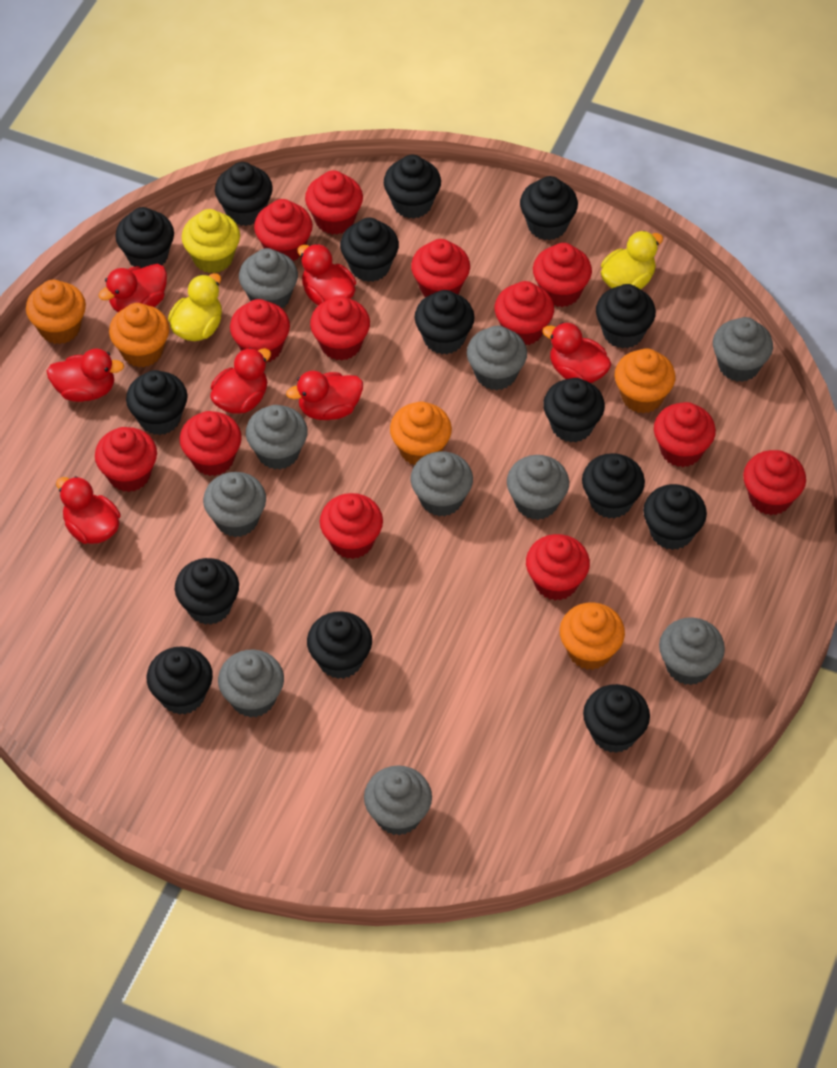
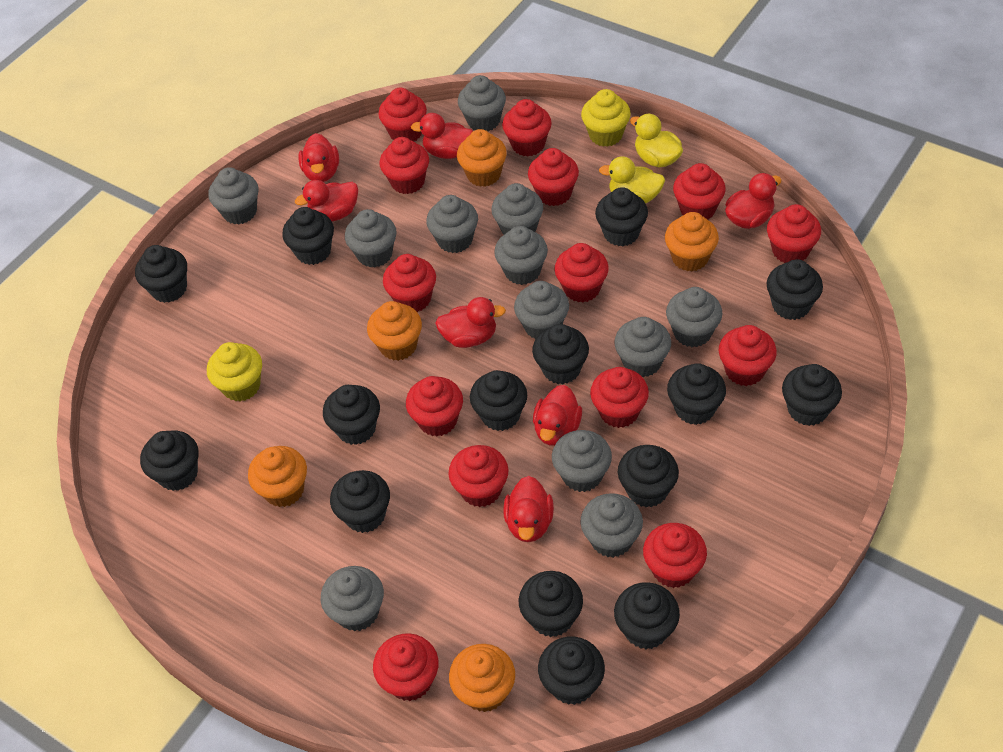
grey cupcake: [203,472,266,537] [218,649,284,718] [239,248,298,308] [246,405,308,470] [364,766,432,835] [410,451,473,516] [467,326,527,390] [507,455,569,520] [659,618,725,685] [713,317,773,382] = 10 -> [209,167,258,225] [321,566,384,631] [345,209,397,268] [426,195,478,253] [458,75,506,131] [491,183,543,235] [494,226,548,285] [514,281,569,339] [552,430,612,492] [581,493,643,558] [614,317,671,377] [666,287,722,347] = 12
red cupcake: [95,427,157,492] [180,411,242,476] [230,299,290,363] [254,199,313,262] [305,170,363,235] [310,296,370,361] [320,493,383,559] [411,239,470,297] [495,281,554,345] [526,534,590,600] [533,243,592,307] [654,402,716,467] [743,450,806,515] = 13 -> [373,633,439,701] [378,88,427,141] [380,137,429,194] [383,254,436,312] [406,376,463,436] [448,445,509,507] [502,99,552,157] [528,148,579,206] [554,243,609,302] [590,367,649,428] [643,523,707,588] [673,163,726,220] [719,325,777,386] [767,204,821,263] = 14
yellow cupcake: [182,209,240,273] = 1 -> [207,342,262,401] [581,89,631,147] = 2

